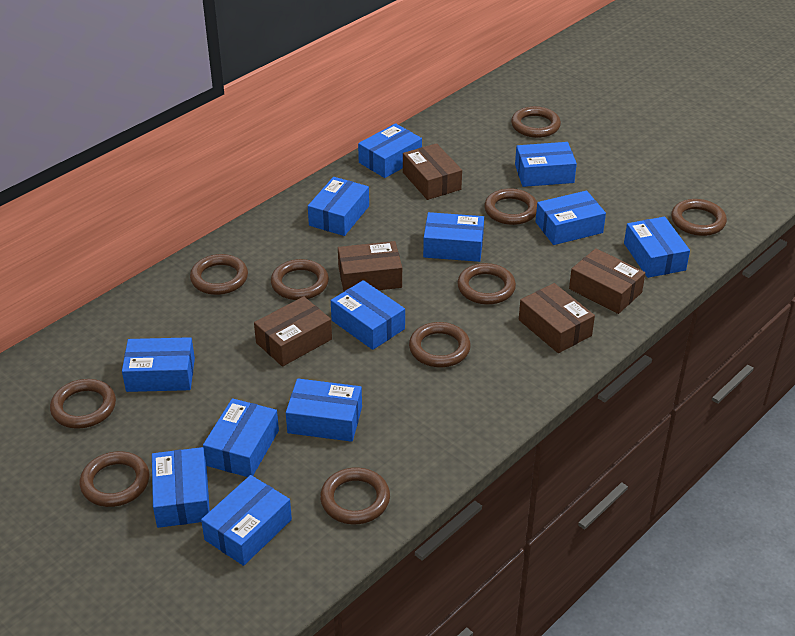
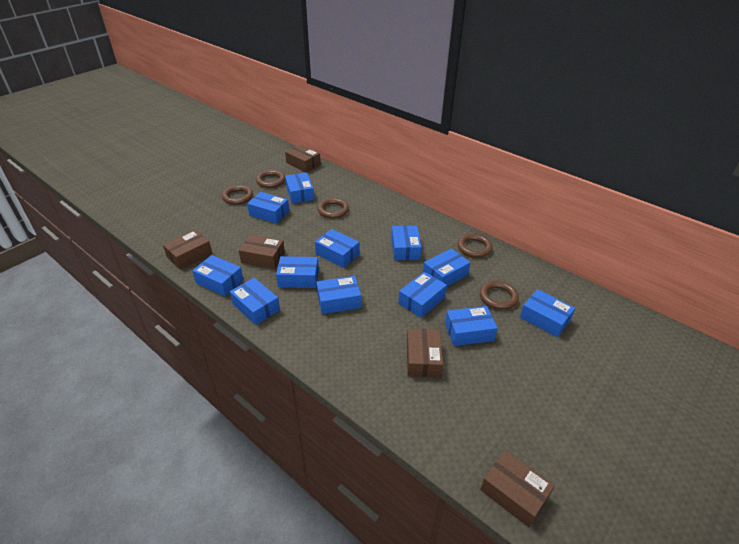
brown ring: [50,379,116,429] [79,451,150,507] [190,254,248,295] [271,259,329,300] [320,467,390,524] [409,322,471,367] [457,263,516,305] [484,188,537,225] [511,106,561,138] [671,199,727,236] = 10 -> [222,185,253,205] [256,170,285,188] [317,198,349,219] [458,234,493,258] [480,281,519,310] = 5

